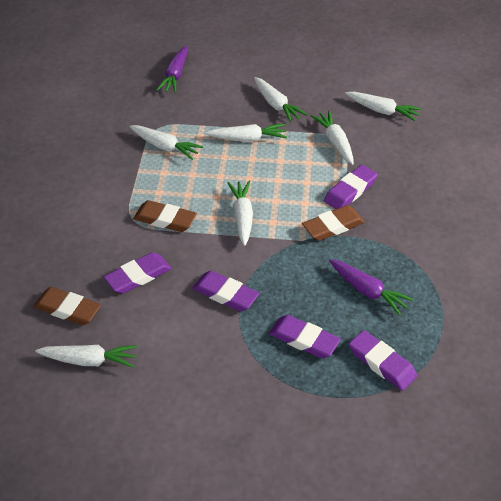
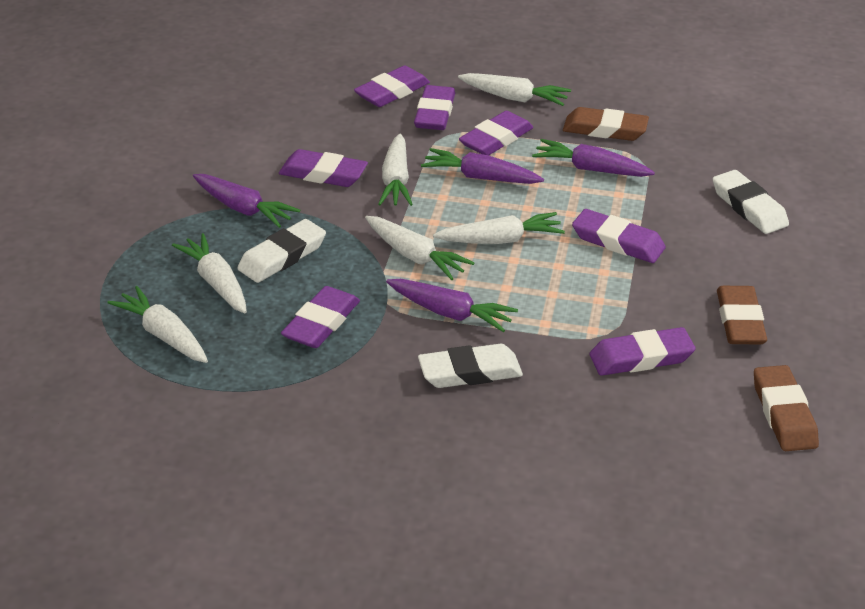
purple carrot: [156,46,188,93] [329,259,414,315] = 2 -> [193,174,300,228] [386,279,518,332] [421,148,544,184] [532,139,655,177] = 4
purple eraser: [104,252,171,294] [192,271,259,311] [269,315,341,358] [324,165,377,209] [349,330,417,391] = 5 -> [279,149,368,187] [281,286,360,348] [354,65,430,107] [414,85,455,130] [459,111,533,155] [572,209,666,263] [589,327,696,376] = 7
white carrot: [36,345,138,368] [129,125,203,160] [205,124,287,142] [228,181,253,246] [254,77,307,123] [311,110,354,165] [345,92,422,122] = 7 -> [107,286,208,363] [172,233,247,314] [365,216,474,280] [378,133,413,206] [433,212,565,244] [458,73,571,106] = 6
white eraser: none = 0 -> [237,219,326,283] [418,344,523,388] [713,170,789,234] = 3

